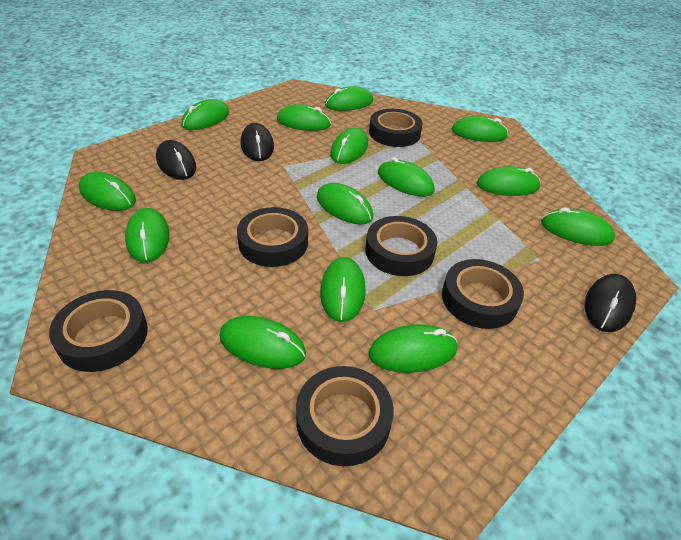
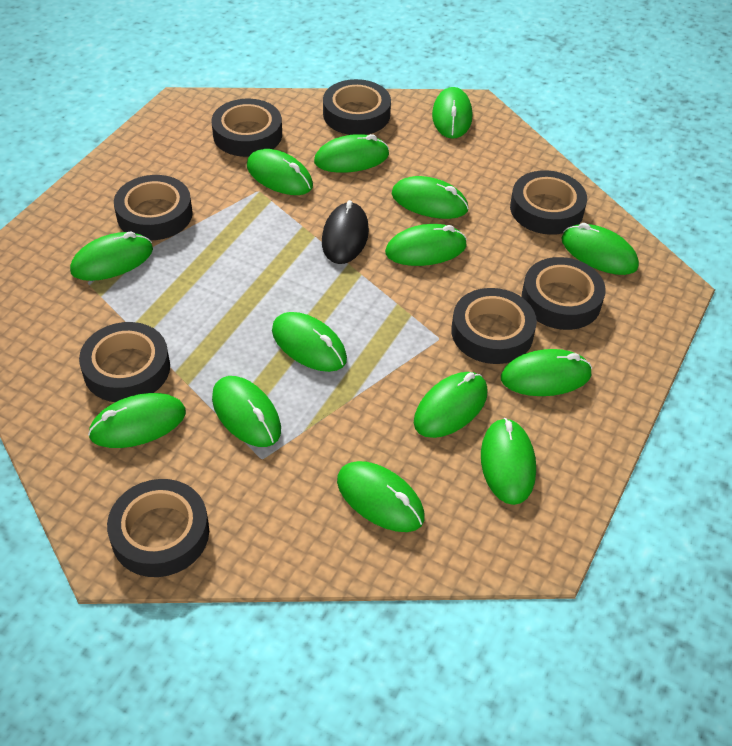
black mouse: [156,140,196,180] [241,123,274,161] [585,274,636,332] = 3 -> [322,200,369,264] = 1
black tape: [49,290,148,372] [237,207,308,267] [296,366,394,466] [365,216,437,276] [369,109,423,147] [442,259,524,329] = 6 -> [79,322,170,402] [107,479,209,577] [114,175,193,240] [211,99,282,157] [323,79,391,135] [451,288,537,364] [510,170,587,235] [522,257,606,330] = 8

